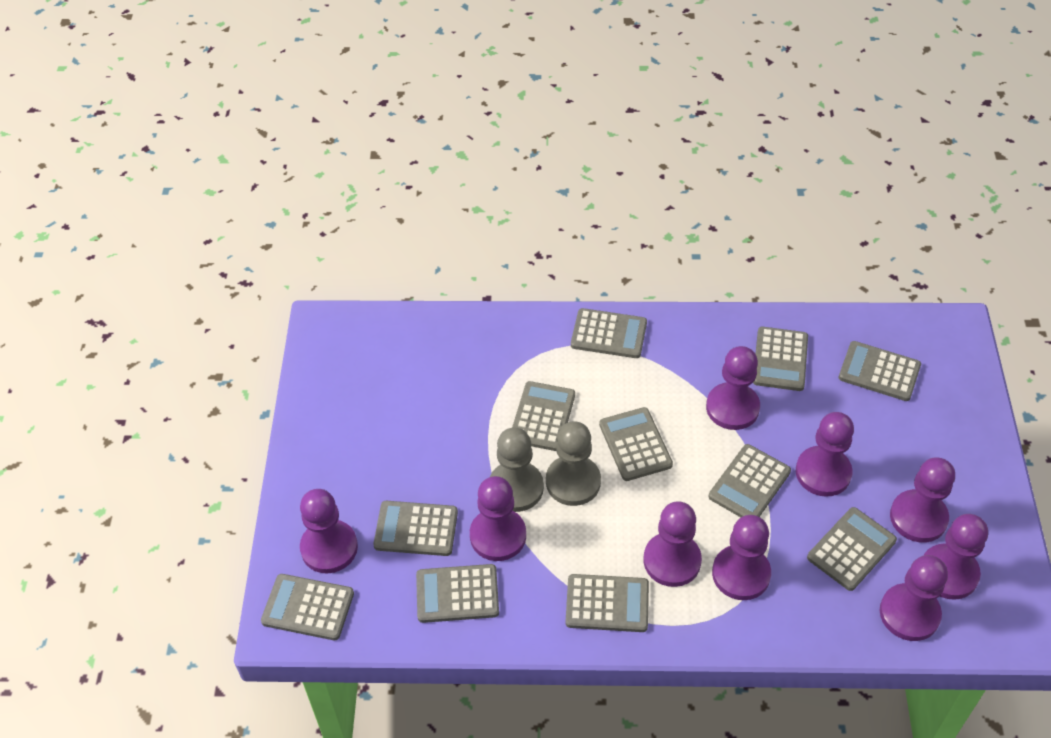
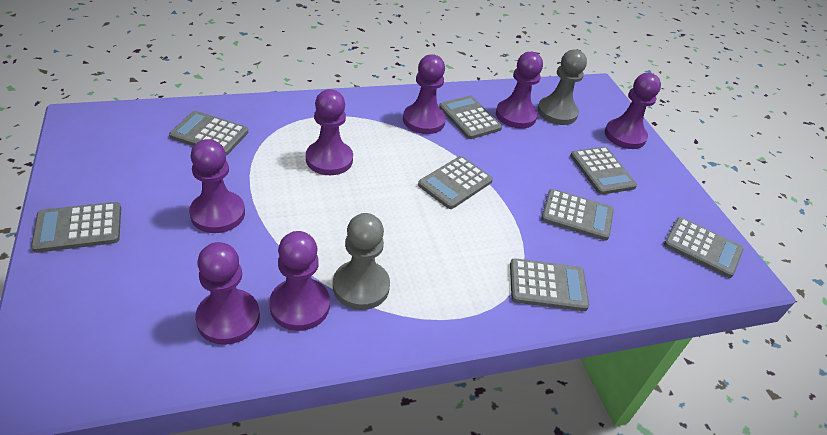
grey calculator: [261,574,354,640] [373,501,458,556] [416,564,499,623] [512,381,575,451] [566,574,649,632] [571,308,647,358] [599,407,673,481] [708,444,791,517] [753,327,808,391] [807,507,897,591] [839,341,921,401] = 11 -> [31,202,121,253] [169,111,248,155] [418,156,493,209] [439,96,502,139] [510,258,589,311] [541,189,614,241] [570,147,637,195] [664,217,744,278] = 8
purple pawn: [300,489,358,573] [470,476,526,561] [644,501,702,587] [706,346,760,430] [712,515,771,600] [796,412,854,497] [880,555,948,641] [890,457,955,543] [923,514,988,600] = 9 -> [189,139,245,233] [195,242,260,345] [269,231,330,331] [306,89,353,175] [403,54,446,134] [496,52,543,129] [605,73,661,149] = 7

